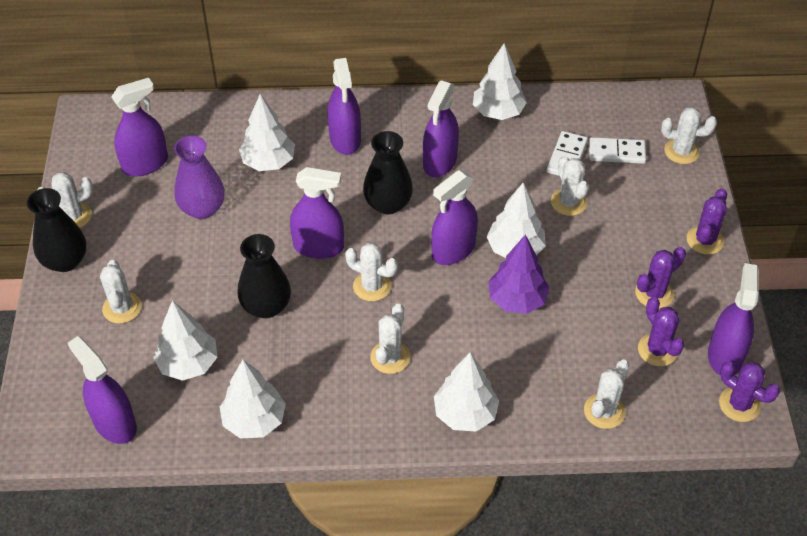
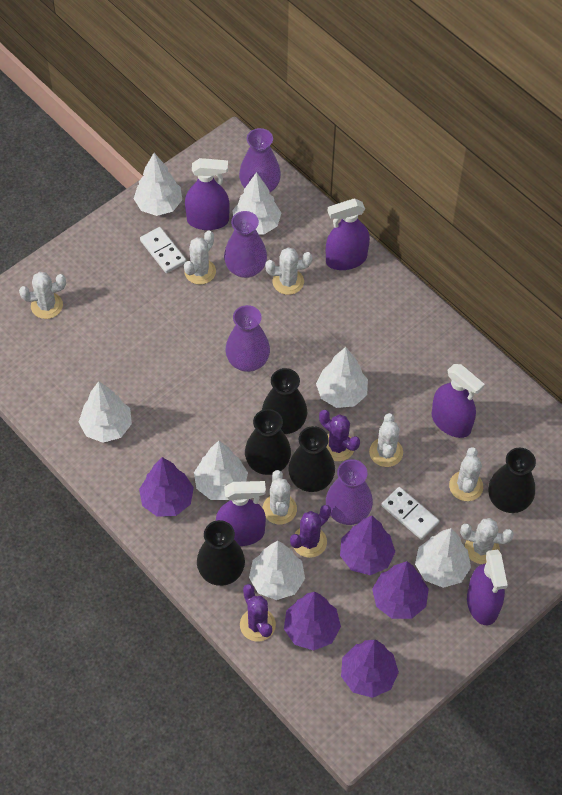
black vase: [27,188,86,272] [238,234,291,318] [363,131,413,215] = 3 -> [197,520,245,586] [245,409,291,475] [262,368,307,434] [288,426,335,492] [488,448,536,513] = 5
purple cactus: [635,247,686,309] [638,297,684,366] [687,188,727,255] [719,362,780,422] = 4 -> [240,584,276,642] [290,505,331,558] [319,410,360,461] = 3
purple spray bottle: [68,336,137,444] [111,78,168,176] [290,167,344,259] [327,58,361,155] [423,81,459,177] [431,170,478,265] [708,263,759,376] = 7 -> [185,158,230,230] [216,481,266,546] [326,199,370,270] [432,364,485,438] [467,550,508,625] = 5
purple tree: [488,235,550,314] = 1 -> [139,457,194,517] [284,592,341,651] [340,516,395,575] [341,640,399,698] [372,561,429,619] = 5
purple vase: [174,136,225,219] = 1 -> [224,211,267,278] [225,305,270,372] [239,128,281,193] [326,459,373,525] = 4
white tree: [153,300,218,381] [220,360,286,438] [239,94,295,171] [434,352,499,432] [473,43,527,120] [487,183,546,258] = 6 -> [79,381,132,443] [134,153,182,216] [194,441,248,500] [232,172,281,235] [249,541,305,600] [316,347,368,408] [415,528,471,588] = 7

